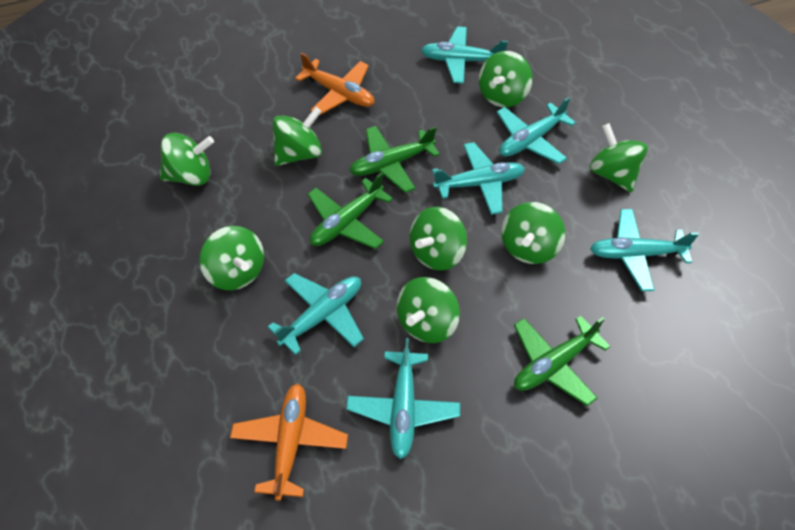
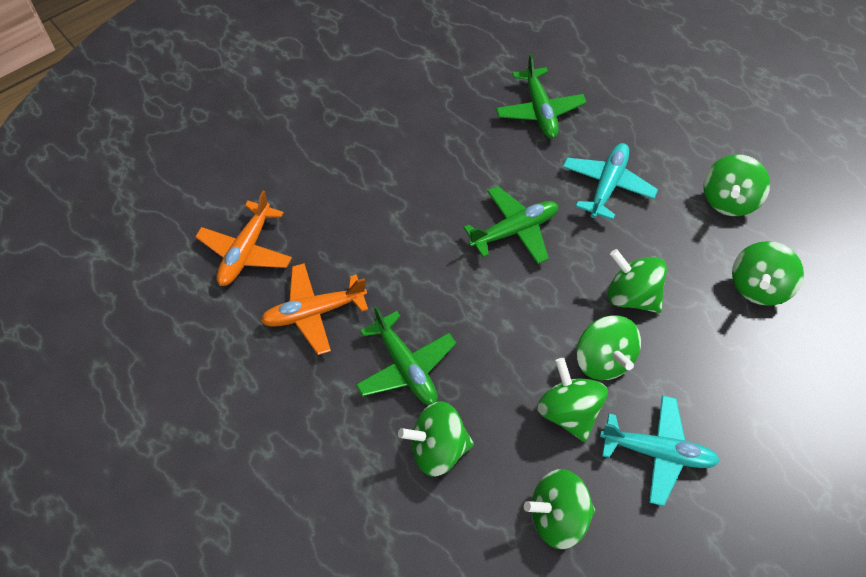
green spinning top: [159,133,214,186] [200,226,264,290] [272,107,322,166] [397,277,460,343] [410,207,467,271] [479,51,532,107] [501,202,565,264] [590,123,648,192] = 8 -> [398,401,474,477] [524,469,596,549] [537,358,608,442] [576,315,641,380] [607,249,667,313] [703,155,770,216] [732,241,804,306] = 7
turquoise plane: [268,273,364,355] [346,338,460,459] [421,26,508,84] [432,142,525,215] [497,97,576,164] [590,209,699,291] = 6 -> [563,143,658,220] [600,395,720,506] = 2

